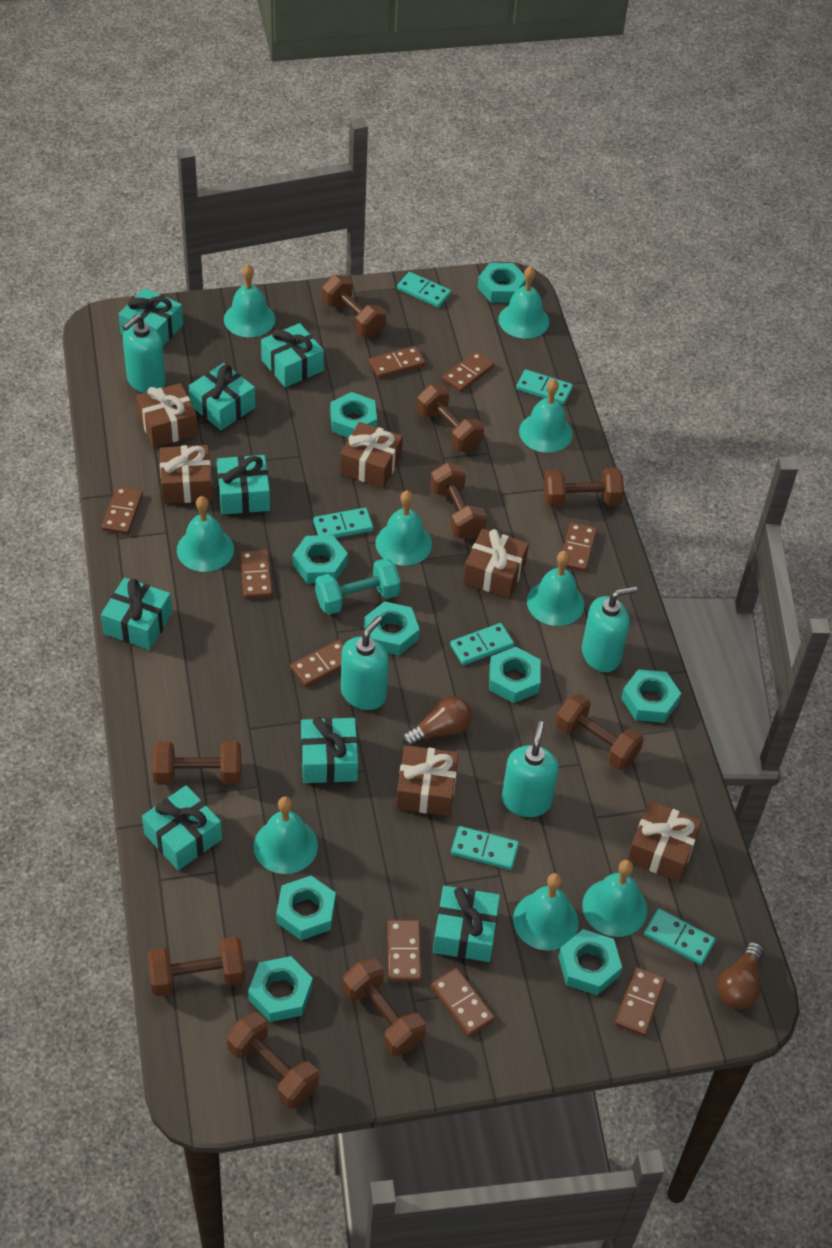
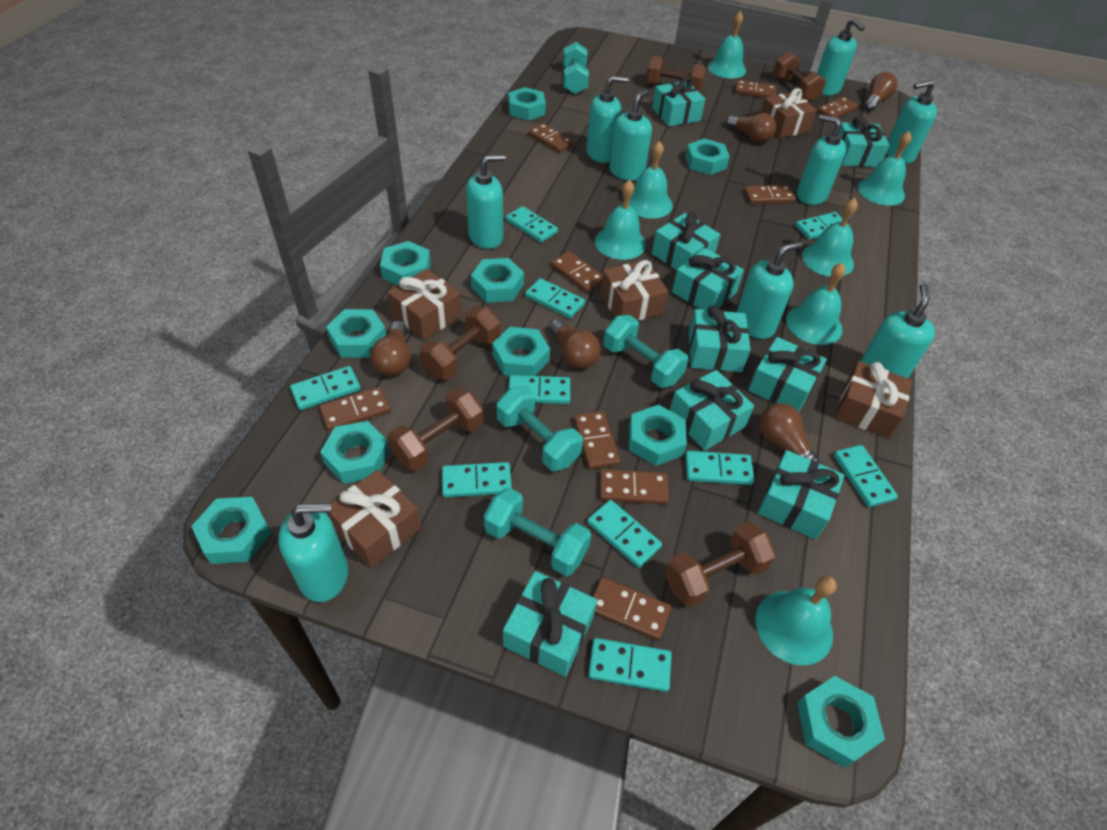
brown dumbbell: [148,937,245,996] [153,741,241,785] [227,1012,319,1108] [322,275,386,337] [343,958,426,1056] [417,385,484,452] [430,463,487,539] [543,468,624,507] [555,693,644,770] = 9 -> [388,388,484,471] [419,306,500,380] [646,56,706,92] [664,522,776,608] [773,51,826,102] = 5
brown gift: [136,383,198,447] [160,445,212,504] [340,422,403,488] [396,745,459,816] [463,529,529,598] [627,801,702,882] = 6 -> [327,470,421,568] [387,269,462,341] [600,260,668,320] [761,88,817,138] [835,361,912,439] = 5
brown light bulb: [402,696,472,746] [717,942,764,1009] = 2 -> [370,321,411,376] [549,319,601,369] [726,113,776,143] [759,403,822,465] [865,72,897,111] = 5
turquoise bell: [177,496,234,572] [224,264,275,337] [254,796,318,874] [376,490,432,566] [498,266,549,339] [513,873,579,951] [519,379,573,453] [527,551,584,626] [582,860,647,937] = 9 -> [595,180,646,260] [629,141,673,219] [707,11,746,78] [756,576,836,665] [786,263,846,345] [802,198,858,277] [858,131,912,206] = 7
turquoise domino: [313,508,373,538] [397,272,451,308] [450,623,514,665] [451,826,519,870] [516,369,573,404] [644,909,716,965] = 6 -> [290,366,361,410] [442,462,512,497] [506,206,558,243] [508,375,570,404] [525,278,585,319] [587,500,662,568] [588,638,672,692] [685,451,754,485] [795,212,849,240] [834,445,898,507] = 10
turquoise dumbbell: [315,558,401,615] = 1 -> [484,488,591,576] [497,386,583,471] [563,42,589,94] [603,315,688,388] = 4
turquoise gift: [101,577,172,650] [119,288,183,346] [142,785,222,870] [189,363,256,430] [216,455,270,515] [261,323,324,387] [301,717,358,783] [433,886,500,962] = 8 -> [503,571,597,677] [652,77,706,127] [652,212,720,270] [670,370,754,451] [672,248,744,310] [689,306,751,372] [748,337,827,412] [758,450,845,540] [839,117,890,167] = 9
turquoise nut: [248,956,313,1022] [276,876,336,940] [293,535,348,583] [330,392,377,438] [364,601,420,655] [478,263,526,303] [489,647,540,703] [558,929,622,995] [621,669,681,723] = 9 -> [191,497,271,564] [320,421,390,484] [326,309,386,358] [380,241,431,285] [471,258,524,303] [492,327,550,376] [508,87,546,121] [629,405,687,466] [685,138,730,175] [797,676,885,767] = 10
turquoise soap dispenser: [122,314,166,393] [341,616,389,710] [502,721,559,817] [582,586,637,672] = 4 -> [278,503,348,602] [466,154,506,249] [586,76,628,163] [609,89,652,181] [737,241,802,339] [797,114,846,205] [817,18,865,96] [861,284,935,378] [886,80,937,163] = 9

